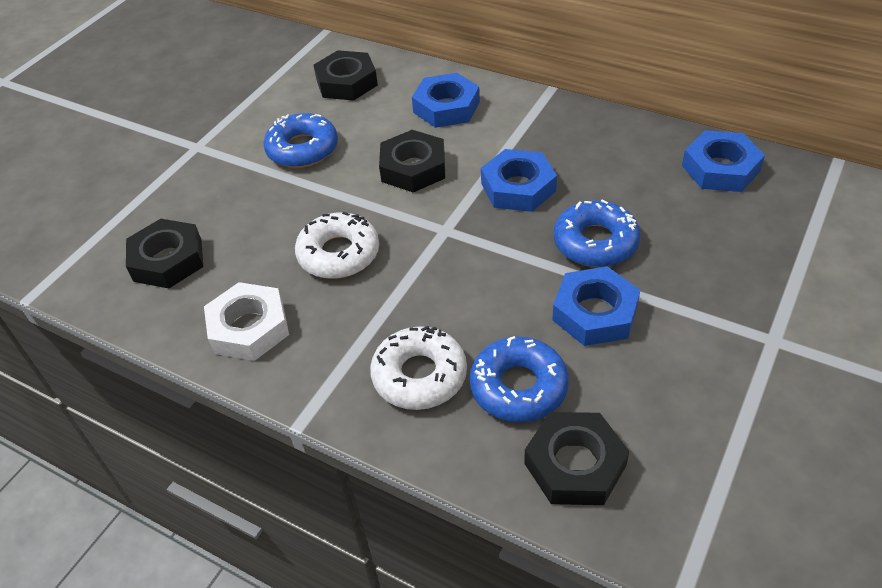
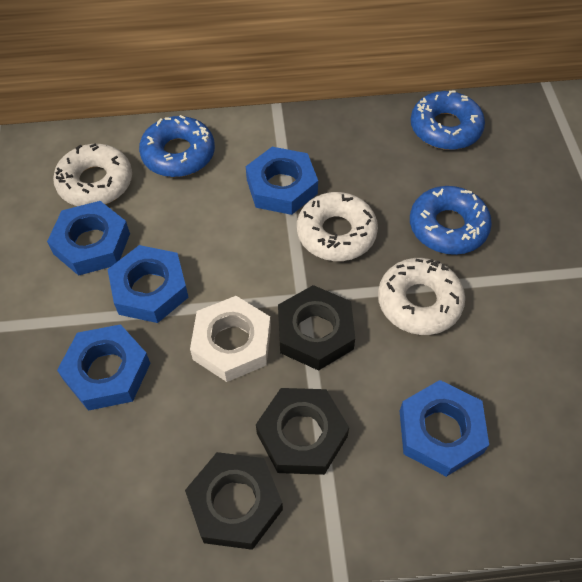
black nut: [126,219,203,288] [313,50,378,101] [379,130,445,192] [524,412,629,505] = 4 -> [185,452,283,550] [256,388,349,475] [278,285,355,371] = 3
blue nut: [412,73,480,128] [481,149,557,212] [552,266,640,346] [682,130,765,192] = 4 -> [47,201,130,276] [57,324,151,411] [108,245,189,323] [246,147,318,215] [400,380,489,477] = 5
white donut: [295,212,379,279] [370,326,467,410] = 2 -> [53,143,132,206] [297,192,378,261] [378,258,465,335] = 3

